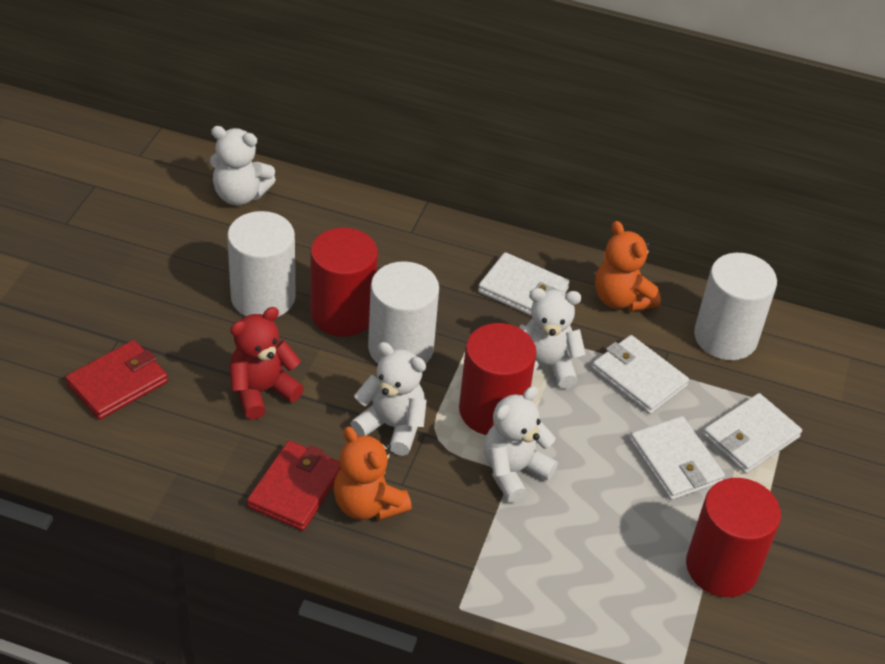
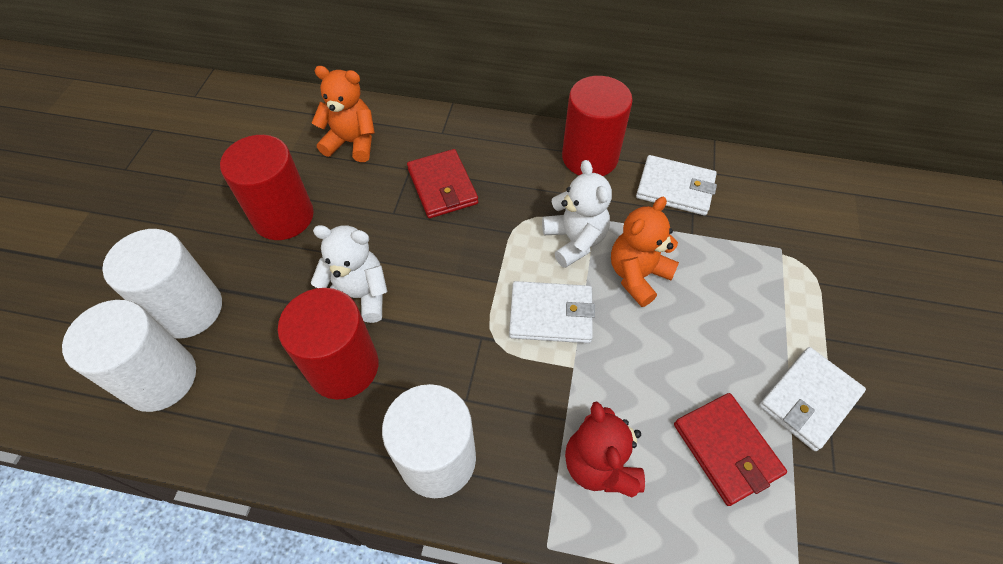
white teddy bear: [210,126,276,206] [350,342,427,456] [484,386,558,503] [519,288,586,389] = 4 -> [311,225,388,323] [542,160,612,268] = 2
white wallet: [478,252,570,316] [592,335,689,414] [630,416,725,500] [703,393,802,474] = 4 -> [509,281,595,343] [636,155,717,216] [759,347,866,451] = 3

